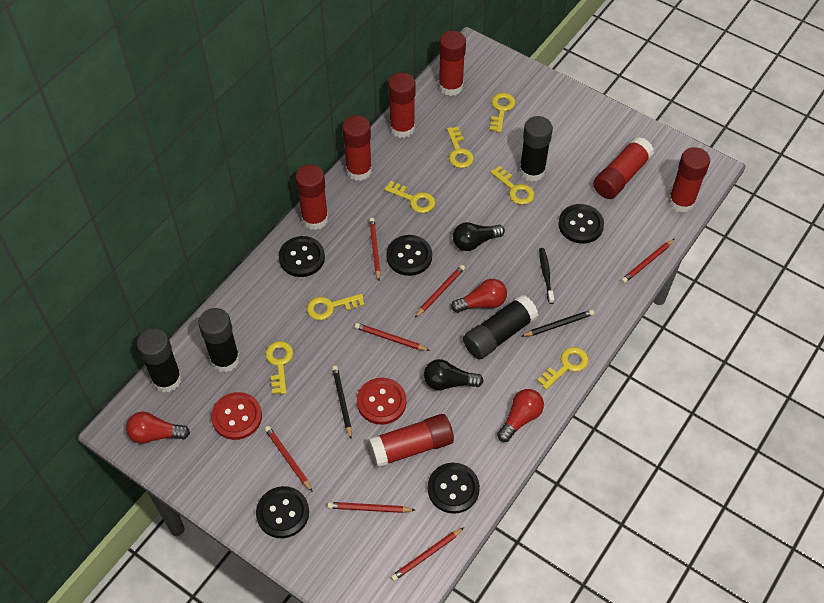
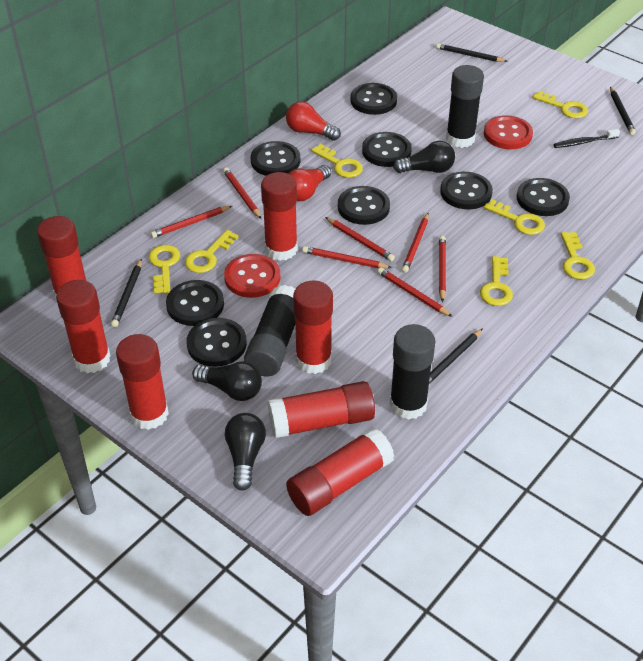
black button: [256,486,309,538] [279,236,325,277] [386,235,432,276] [428,463,480,514] [558,204,604,244] = 5 -> [166,280,224,326] [187,318,247,367] [251,141,300,176] [338,186,390,225] [350,83,397,115] [362,132,412,167] [440,172,493,209] [517,178,570,216] = 8
black glue stick: [136,328,182,393] [198,308,240,372] [463,295,538,360] [519,116,553,182] = 4 -> [244,285,295,377] [390,324,435,420] [446,65,484,148] = 3
black light bulb: [424,359,484,390] [453,222,505,251] = 2 -> [192,362,262,401] [225,413,266,491] [393,141,455,173] = 3
black pencil: [332,365,352,439] [521,309,594,337] = 2 -> [111,259,142,327] [429,328,483,384] [436,43,508,62] [610,87,636,135] = 4
red light bulb: [126,412,190,444] [451,279,507,313] [497,389,544,442] = 3 -> [286,102,341,141] [288,165,331,201] = 2

